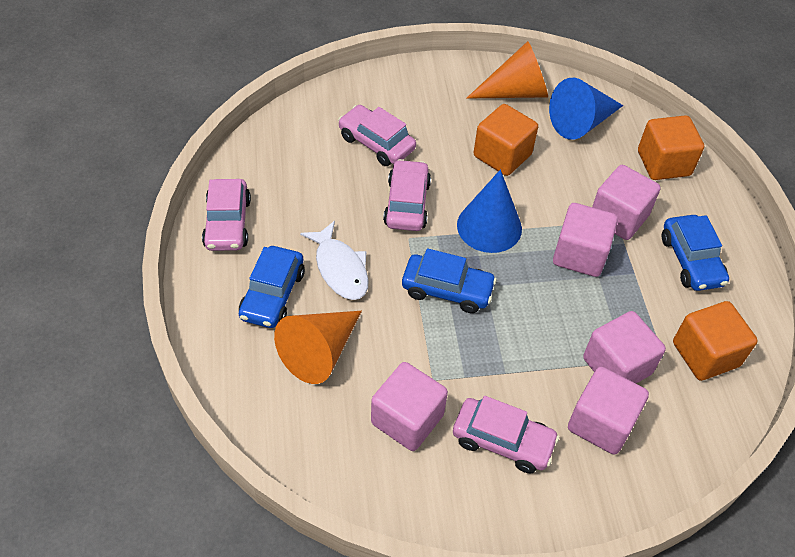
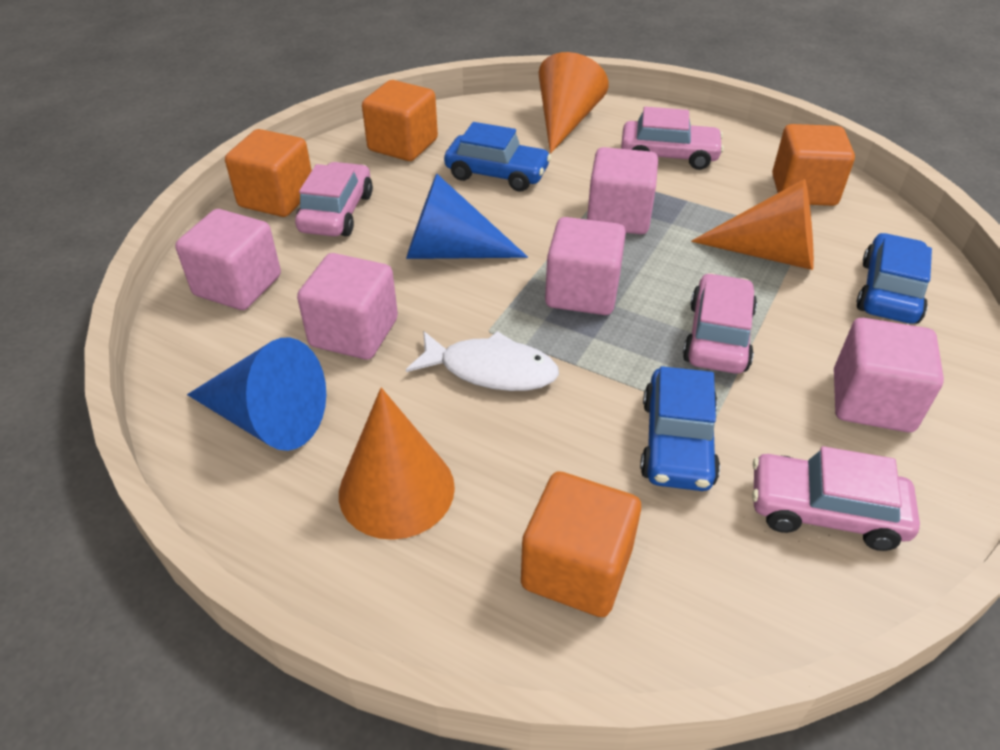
orange cone: [274,311,362,384] [466,41,548,99] = 2 -> [339,388,455,540] [539,52,609,154] [691,179,814,270] = 3
orange cube: [474,104,538,176] [638,115,704,180] [673,301,758,381] = 3 -> [225,129,312,217] [362,80,438,161] [521,471,641,617] [772,124,855,206] = 4

